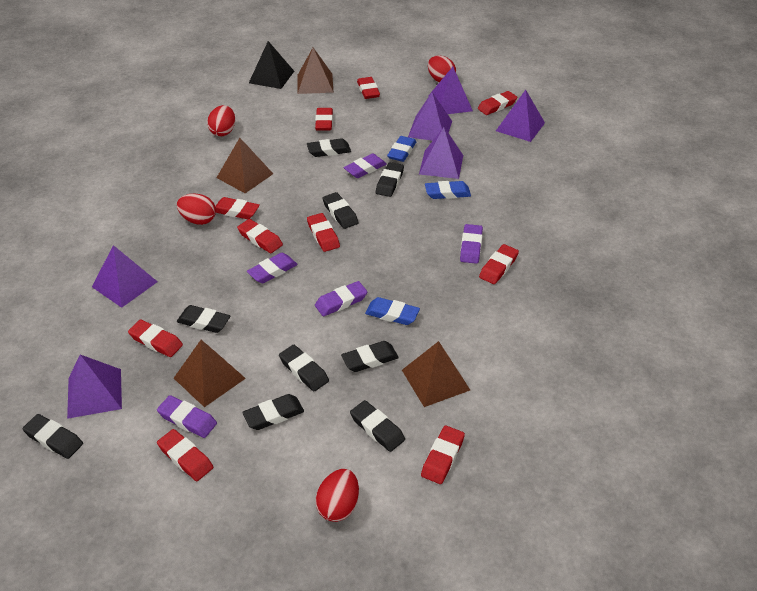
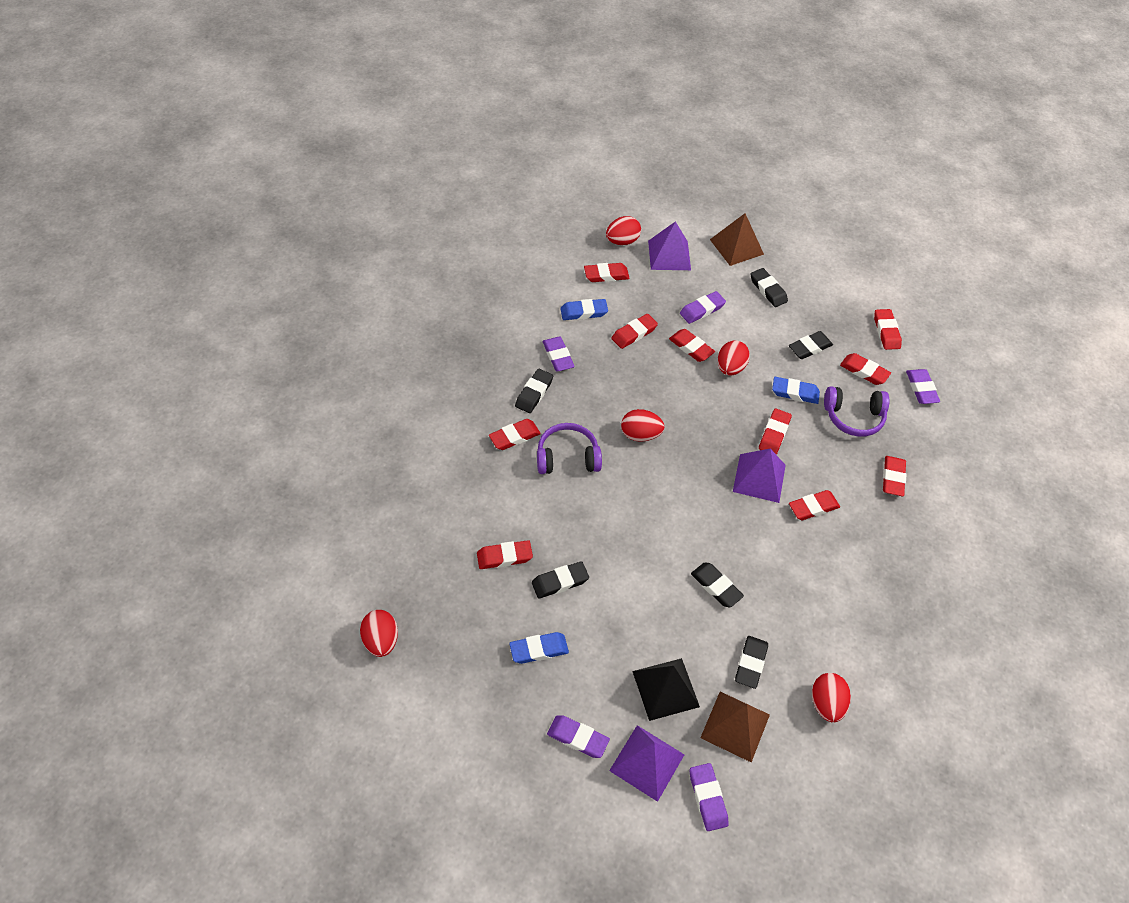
black eraser: [22,414,83,459] [177,305,230,333] [242,394,304,430] [279,345,329,391] [307,138,351,157] [322,192,359,229] [341,341,399,372] [350,400,405,452] [376,162,404,197] = 9 -> [515,369,553,413] [532,561,589,599] [691,563,744,607] [735,636,768,689] [750,268,788,307] [789,331,833,359] = 6
brown pyramid: [174,340,246,407] [216,138,273,193] [298,48,333,94] [402,341,470,407] = 4 -> [700,692,770,762] [710,213,764,266] = 2
purple headphones: none = 0 -> [537,423,602,474] [824,386,890,437] = 2
purple pyramid: [67,355,122,419] [92,245,158,308] [408,92,452,141] [419,127,463,179] [428,67,473,114] [496,90,545,142] = 6 -> [609,725,685,802] [648,221,691,270] [733,448,786,503] = 3
red egg: [177,194,216,225] [207,105,235,136] [315,469,359,522] [428,56,456,82] = 4 -> [360,610,398,657] [606,216,641,245] [621,409,664,442] [718,340,750,376] [812,673,851,723] = 5

